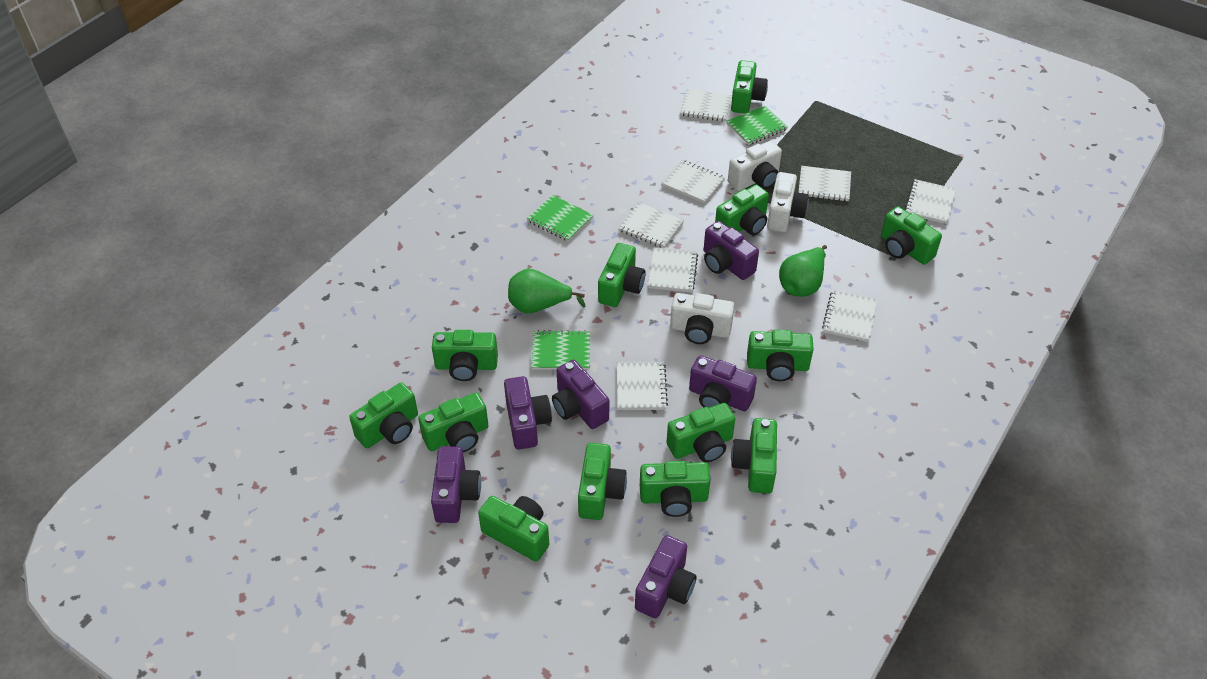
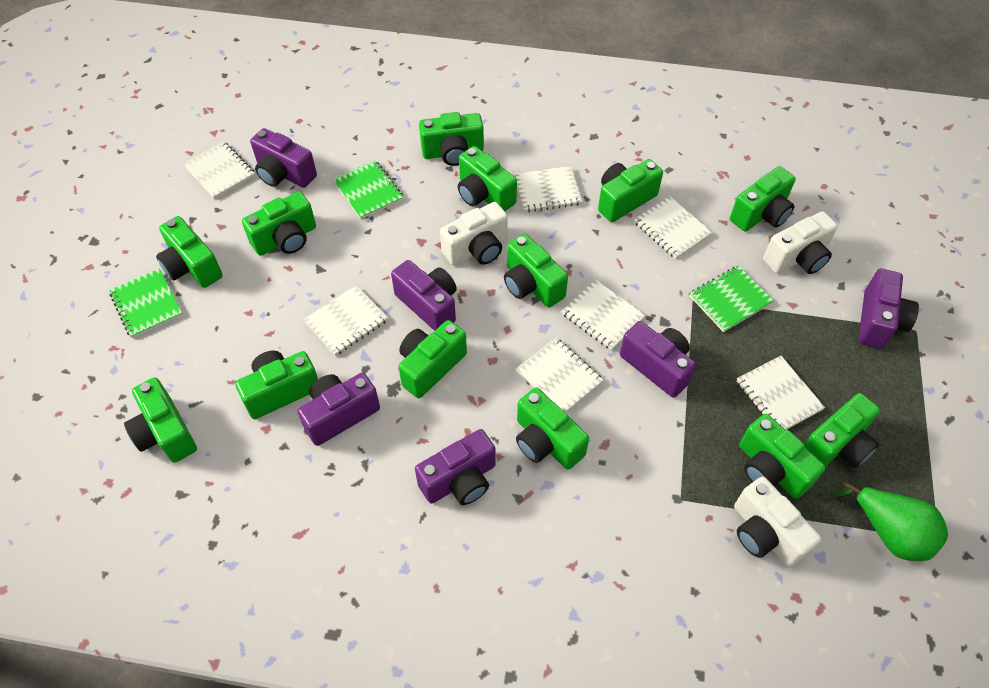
green pear: [508,269,585,313] [779,245,827,297] = 2 -> [833,482,948,561] = 1
white notebook: [617,361,668,410] [619,203,684,248] [648,247,698,292] [662,160,725,203] [680,89,732,122] [798,166,851,202] [822,290,877,342] [904,179,956,224] = 8 -> [183,141,255,199] [304,285,388,356] [514,166,583,212] [516,338,603,413] [562,280,646,350] [634,196,713,259] [736,356,825,430] = 7

